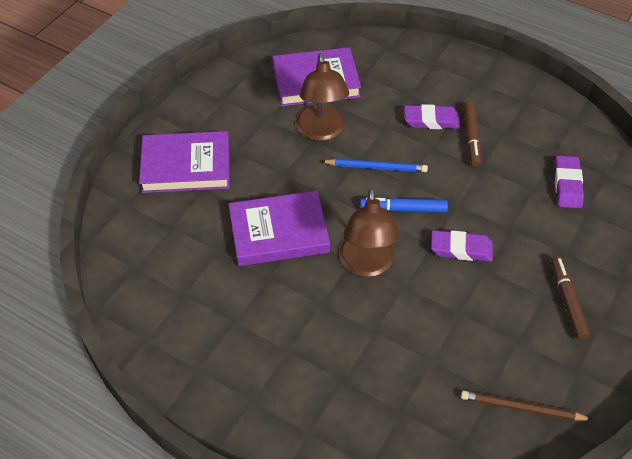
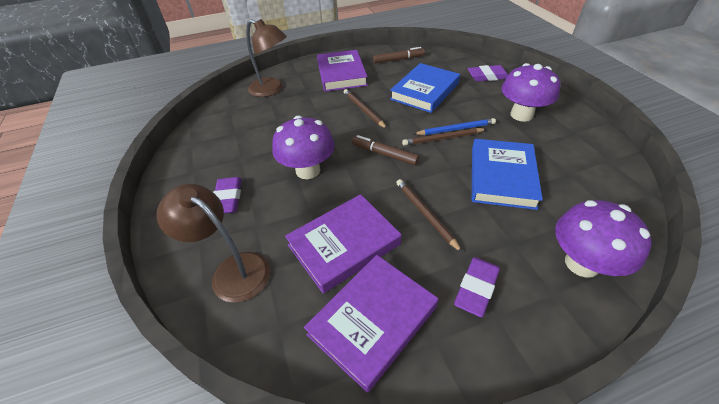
blue book: none = 0 -> [390,63,460,113] [472,139,543,210] = 2
blue marker: [360,197,448,212] = 1 -> none = 0
brown pencil: [461,390,593,421] = 1 -> [344,89,387,129] [396,179,463,253] [402,128,486,146] = 3
purple mushroom: none = 0 -> [272,116,335,179] [501,63,561,122] [555,200,652,278] = 3

